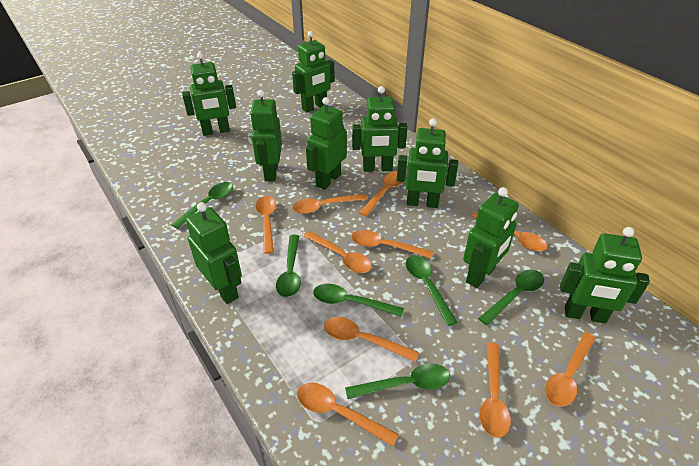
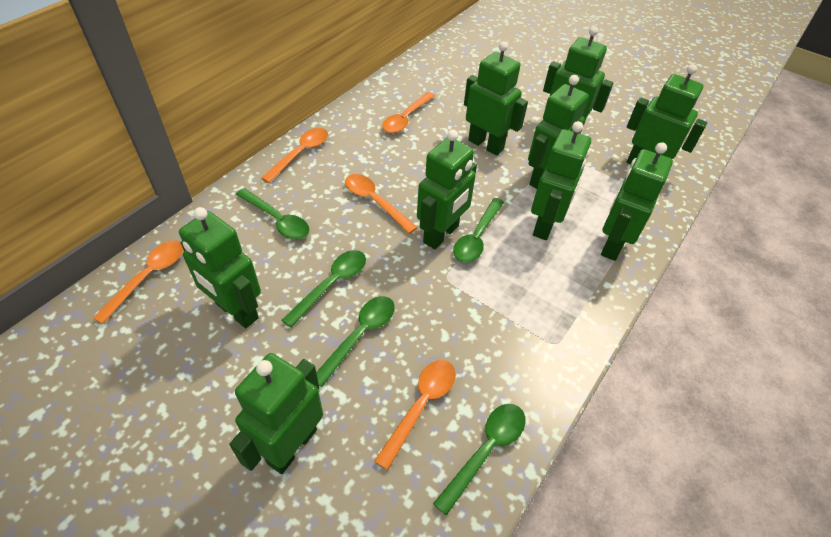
green spoon: [172,182,233,229] [276,235,301,297] [313,283,404,317] [345,363,450,399] [406,255,457,326] [478,270,544,325] = 6 -> [236,188,310,239] [282,250,366,328] [316,296,395,387] [433,404,526,516] [453,198,504,262] = 5
orange spoon: [255,196,277,254] [292,194,367,214] [297,383,399,446] [304,231,372,273] [324,317,419,362] [351,230,433,258] [359,171,406,216] [472,211,547,252] [479,343,511,438] [545,332,596,407] = 10 -> [93,240,183,324] [261,128,328,183] [345,174,418,234] [374,360,456,470] [382,92,435,133] = 5

